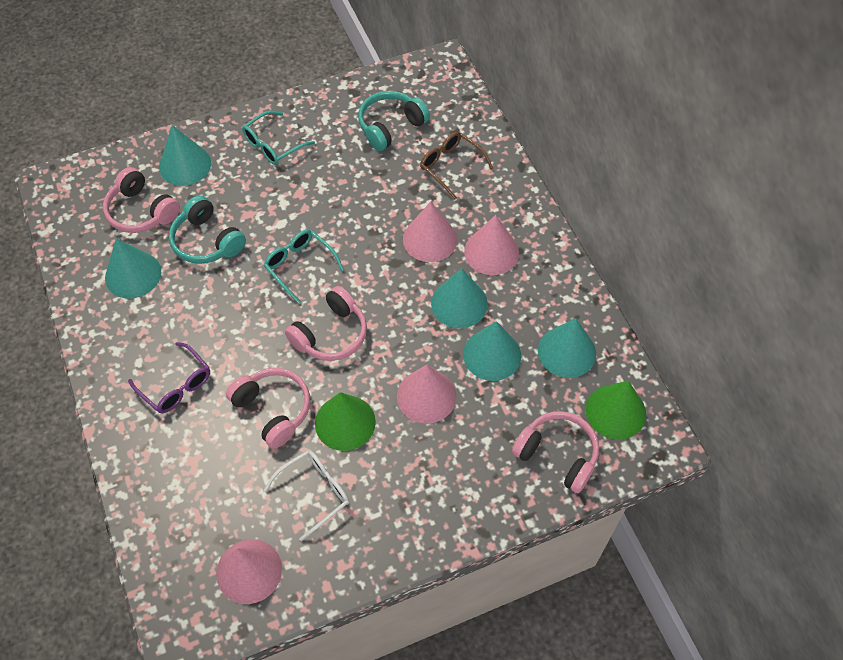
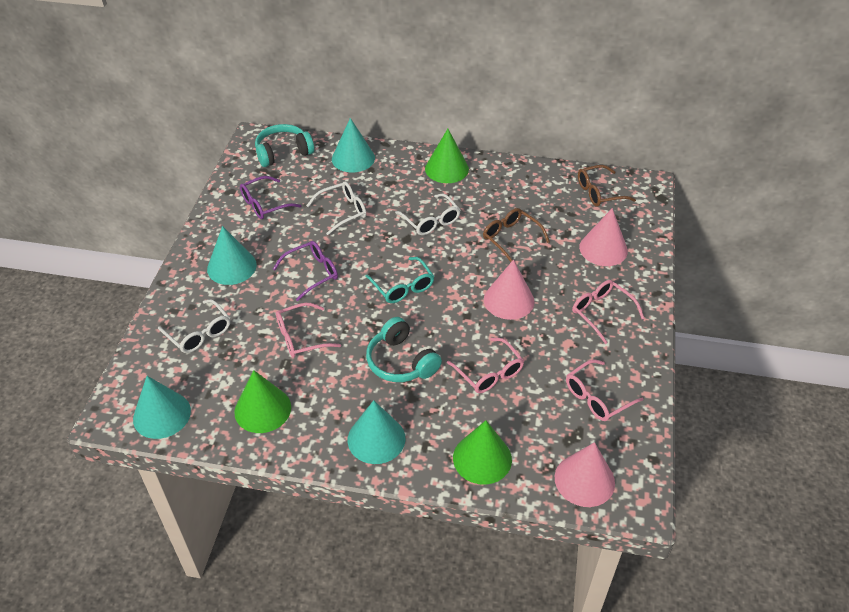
brown glasses: [420,132,494,199] = 1 -> [483,208,550,262] [578,165,636,206] = 2
green cone: [315,392,376,451] [586,381,646,439] = 2 -> [234,370,291,433] [425,129,469,183] [453,420,512,485] = 3
pink cone: [216,539,282,604] [397,365,457,424] [403,202,457,262] [464,215,519,275] = 4 -> [484,260,535,320] [555,442,615,507] [579,208,628,266] = 3
pink glasses: none = 0 -> [276,303,341,358] [447,338,524,393] [566,359,643,421] [572,280,645,344] = 4
pink headphones: [103,167,180,233] [226,368,310,448] [285,286,367,361] [512,411,599,493] = 4 -> none = 0
purple glasses: [128,342,210,413] = 1 -> [240,176,301,219] [273,241,338,301] = 2
turquoise cone: [105,238,161,299] [159,125,211,186] [431,268,488,328] [463,321,521,381] [538,318,596,378] = 5 -> [133,376,191,439] [207,226,257,285] [332,118,375,172] [348,400,406,464] = 4
turquoise glasses: [242,110,315,165] [264,229,344,304] = 2 -> [365,257,435,303] = 1
white glasses: [263,450,349,541] = 1 -> [158,299,230,353] [307,182,366,235] [395,194,460,235] = 3

